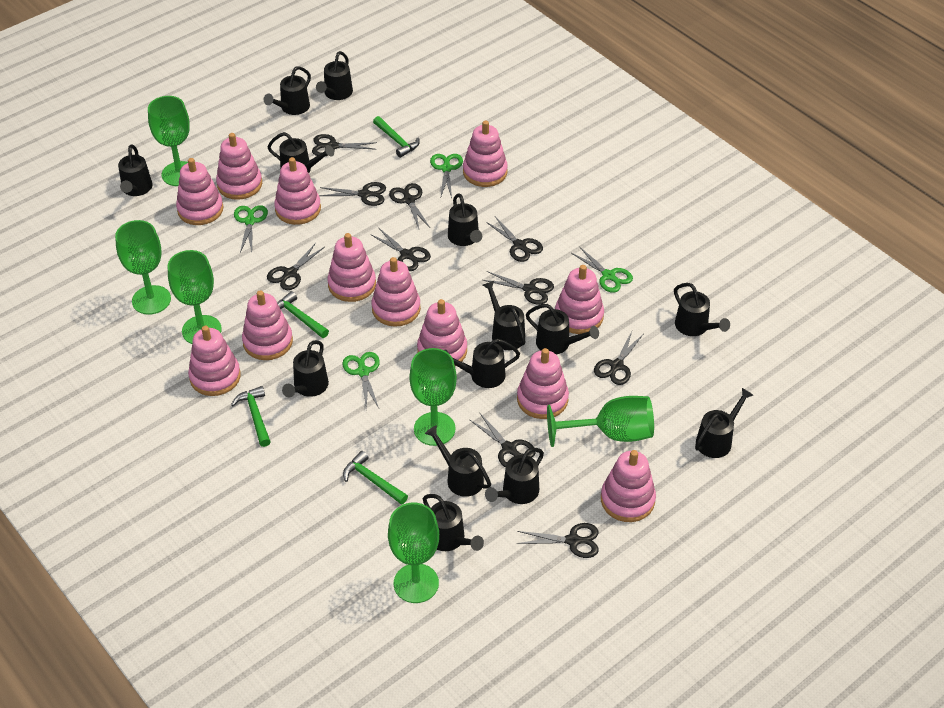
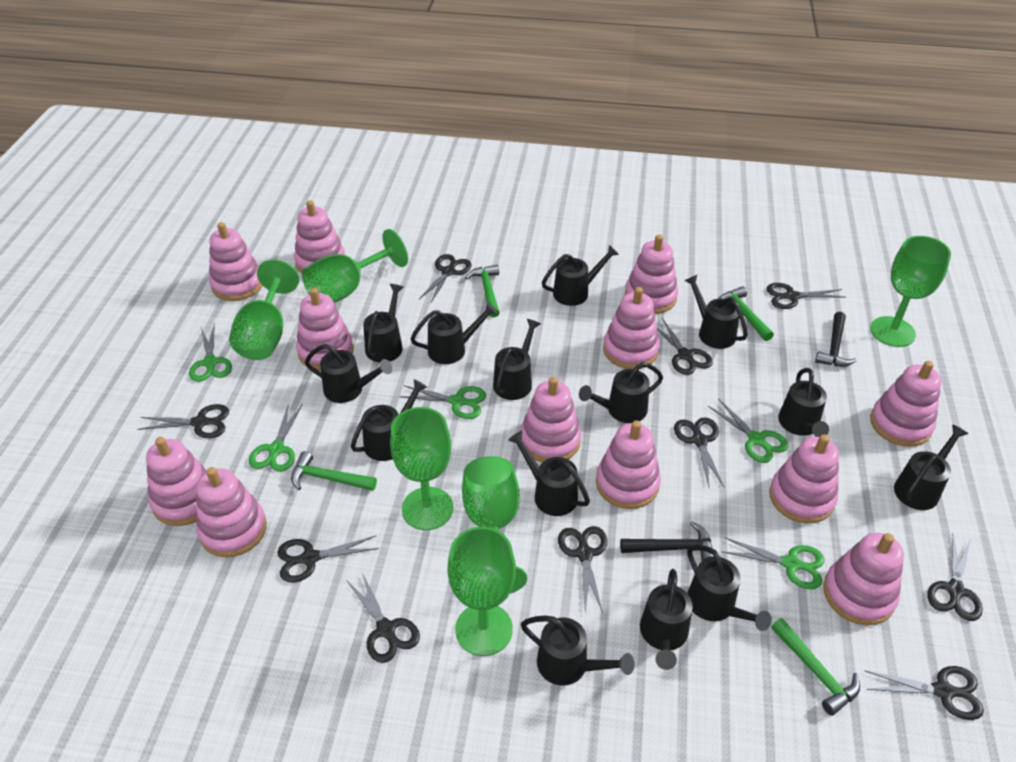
black hammer: none = 0 -> [620,522,714,561] [815,312,857,367] = 2
green scissors: [234,205,268,253] [342,352,380,409] [430,154,463,198] [571,246,633,293] = 4 -> [189,323,232,382] [249,403,303,472] [399,385,486,419] [708,399,788,463] [721,537,825,589] = 5

